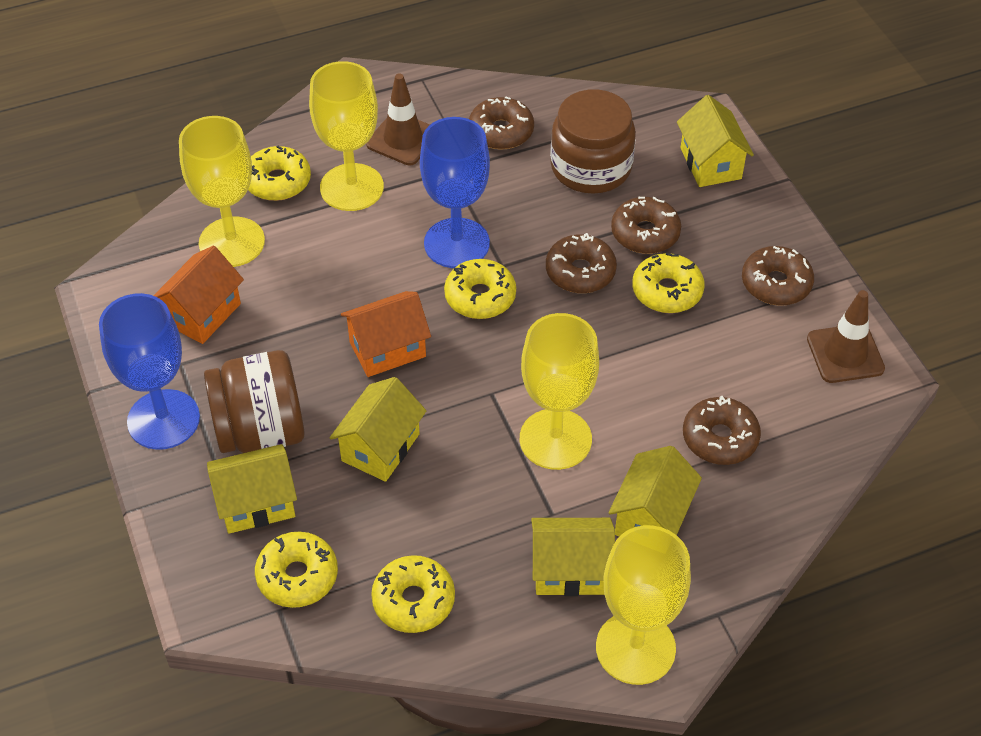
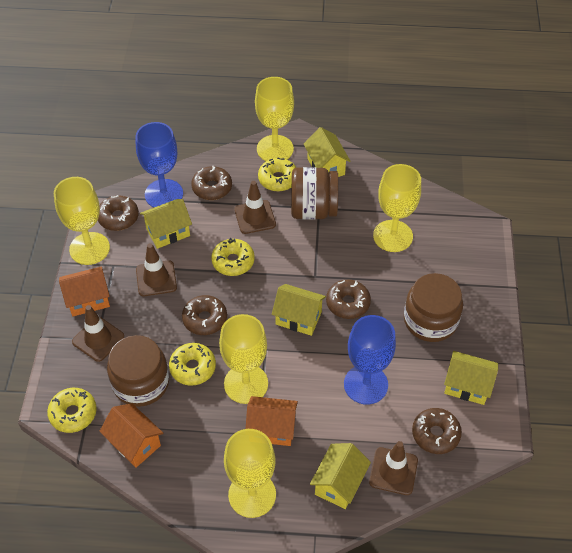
brown jar: [204,350,304,453] [550,89,636,194] = 2 -> [107,335,169,407] [291,167,339,220] [404,273,463,342] = 3
brown traffic cone: [366,73,430,166] [807,290,885,383] = 2 -> [72,305,124,362] [136,243,177,296] [234,181,276,234] [369,441,418,495] = 4
orange house: [153,245,244,344] [341,291,431,377] = 2 -> [59,266,110,316] [99,403,163,467] [246,396,298,446] = 3
yellow donut: [248,146,311,201] [255,532,338,608] [371,555,455,633] [444,259,516,319] [632,253,704,313] = 5 -> [47,388,97,433] [169,343,216,386] [211,238,255,276] [258,158,296,191] = 4
yellow goblet: [179,116,265,267] [309,61,384,211] [520,313,599,470] [596,525,691,685] = 4 -> [54,177,110,265] [219,314,268,404] [224,429,276,518] [255,77,294,161] [373,164,421,252] = 5

